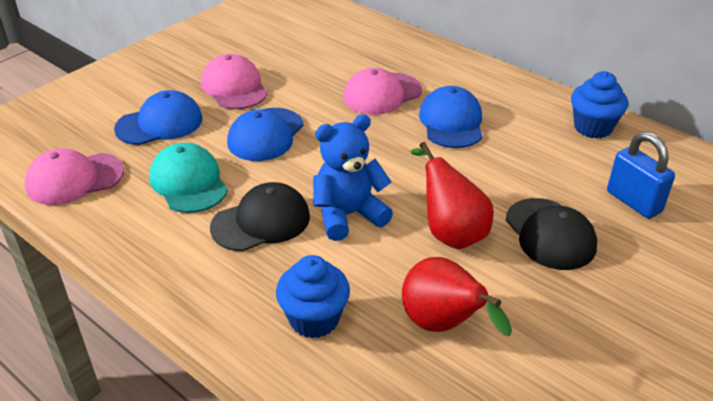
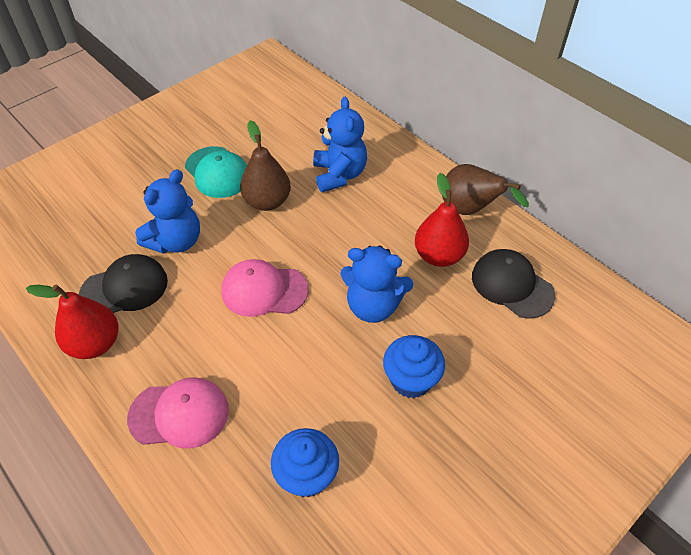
blue cap: [114,90,203,145] [227,108,304,161] [419,86,483,148] = 3 -> none = 0
blue padlock: [607,132,675,219] = 1 -> none = 0
blue teddy bear: [313,114,393,241] = 1 -> [135,169,200,254] [313,97,367,192] [340,245,413,323] = 3
brown pear: none = 0 -> [240,120,291,211] [442,164,529,215] = 2
pink cap: [25,149,124,205] [201,54,268,109] [343,68,422,115] = 3 -> [127,377,229,449] [221,259,308,317] = 2

